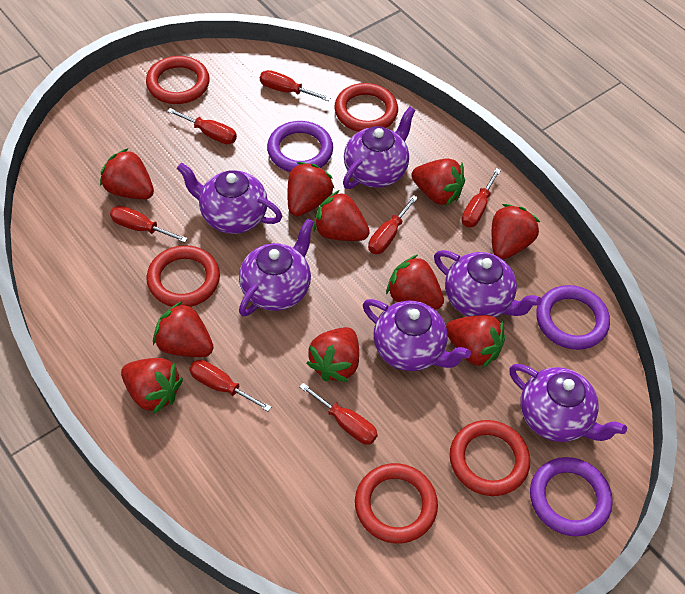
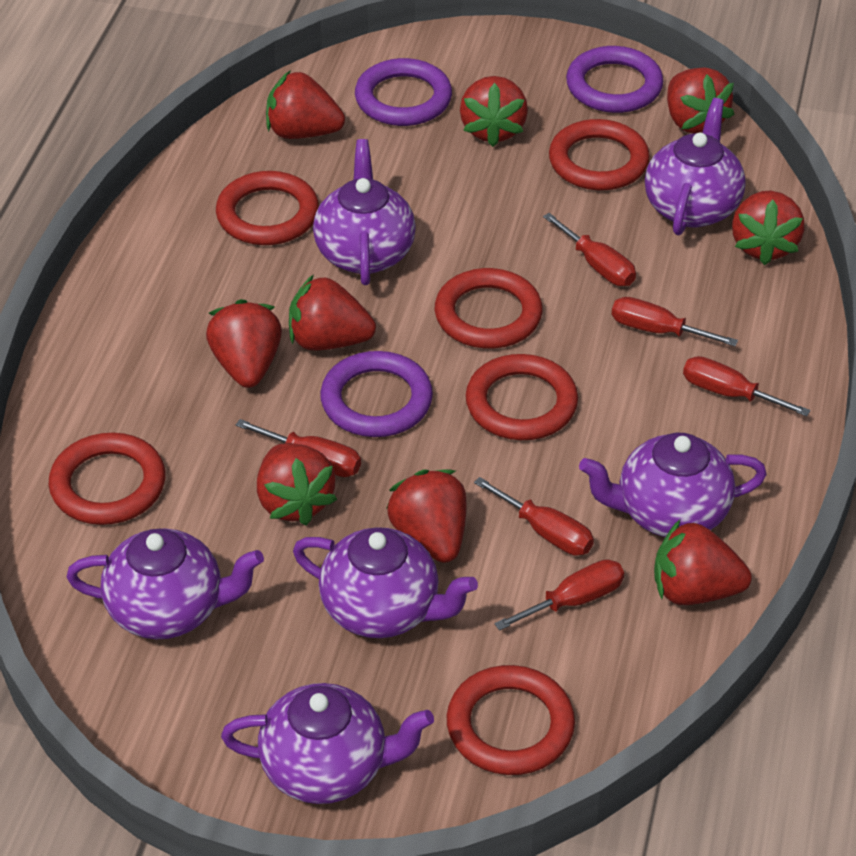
red ring: [146,56,210,104] [146,245,220,307] [334,83,398,132] [355,463,438,544] [450,420,530,496] = 5 -> [48,433,165,525] [216,171,319,245] [435,268,543,349] [447,665,575,775] [466,354,578,440] [549,119,650,190] = 6
red screwdriver: [110,205,188,243] [167,108,237,144] [189,360,271,411] [260,70,331,101] [300,383,378,445] [368,195,418,254] [462,168,501,227] = 7 -> [236,419,361,477] [474,477,594,555] [494,559,624,631] [543,213,636,286] [612,297,738,346] [683,356,810,417] = 6
red strawberry: [100,148,154,199] [121,358,183,414] [153,301,214,357] [288,162,335,216] [306,327,359,382] [314,190,370,241] [386,255,444,309] [411,159,465,206] [446,315,505,368] [492,204,540,259] = 10 -> [206,299,282,388] [257,443,337,525] [266,70,345,139] [289,274,376,350] [386,469,467,563] [460,76,528,147] [654,520,752,605] [667,67,735,134] [732,191,805,265] = 9

